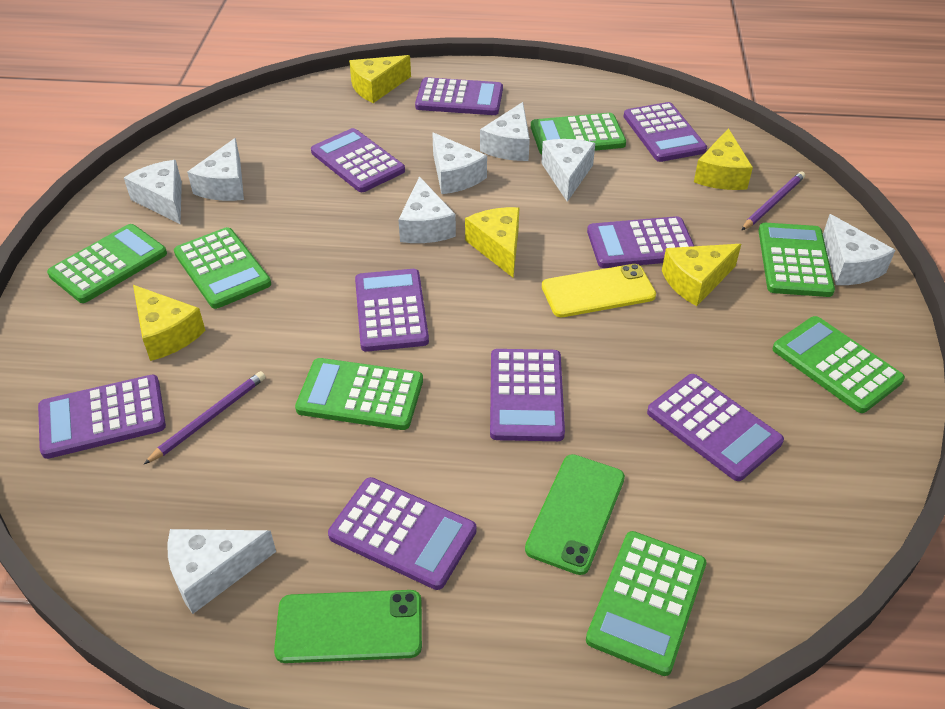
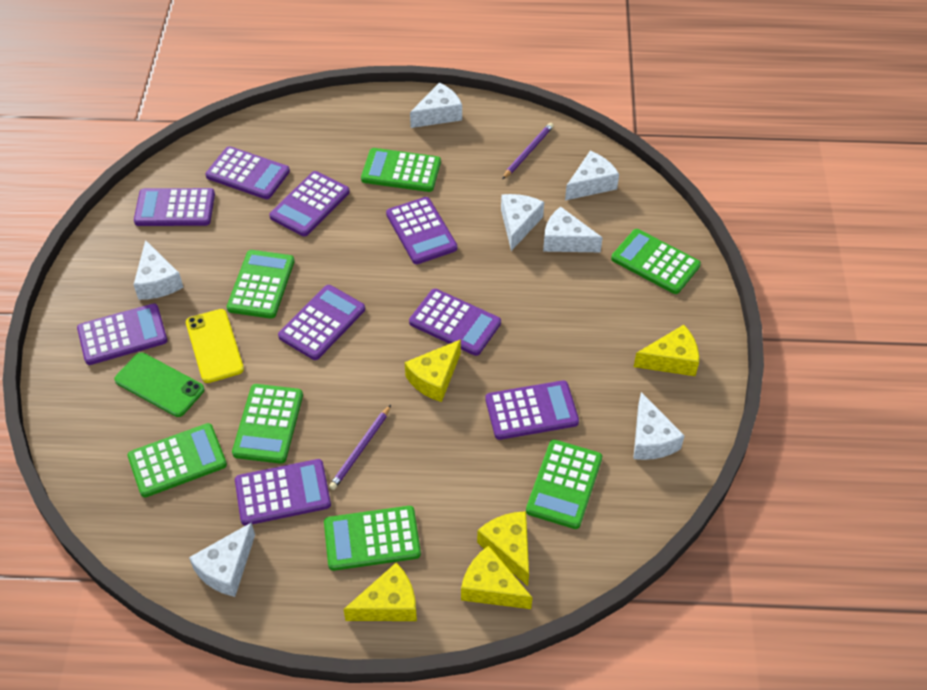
green phone: [274,590,422,663] [525,454,625,575] = 2 -> [114,352,205,417] = 1
white cheese: [124,160,182,224] [168,529,276,614] [187,138,244,201] [398,176,456,243] [432,132,487,194] [480,102,530,161] [541,139,595,202] [823,214,895,285] = 8 -> [134,240,183,300] [189,522,255,597] [410,82,462,128] [501,194,544,251] [543,207,603,252] [565,151,619,200] [633,392,685,460] = 7

